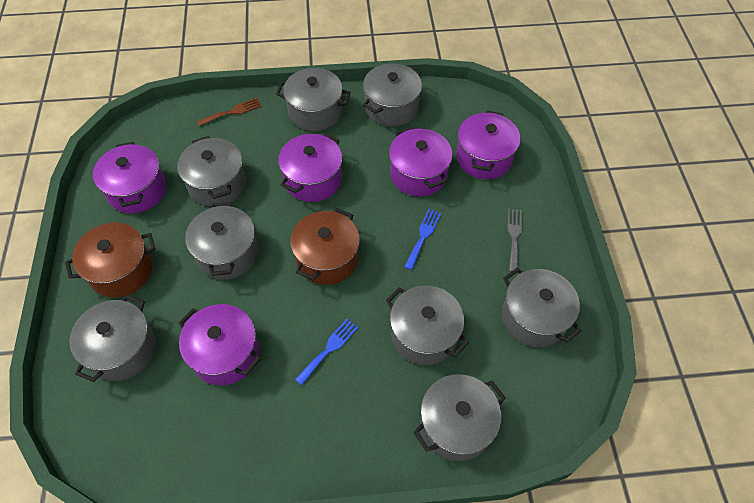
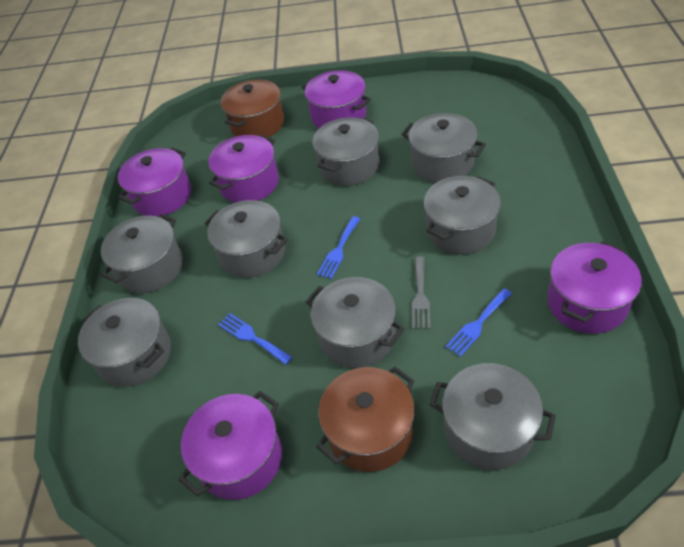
blue fork: [295,319,359,385] [404,209,441,270] = 2 -> [218,313,292,365] [317,216,360,279] [446,288,512,357] = 3
brown fork: [197,98,262,126] = 1 -> none = 0

